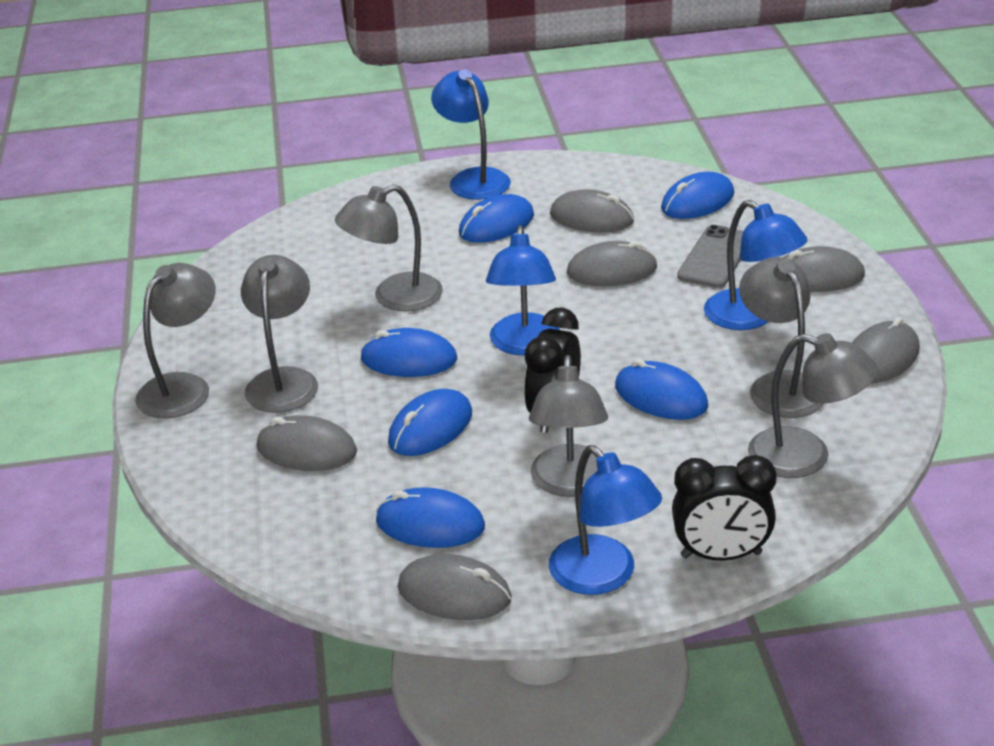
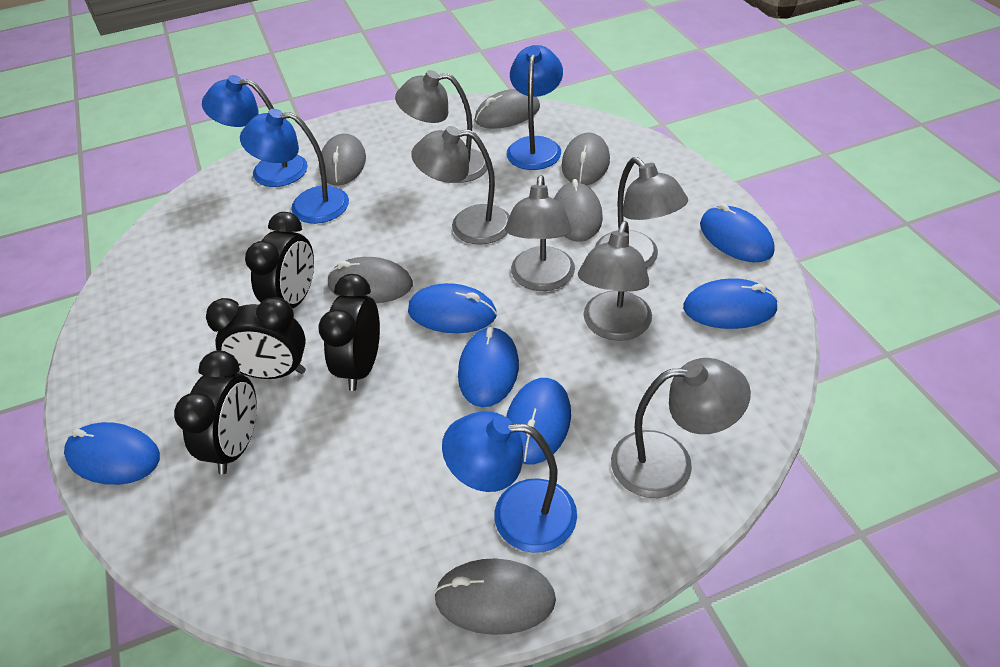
black clock: [524,308,581,433] [672,455,776,561] = 2 -> [174,350,257,474] [206,297,306,379] [245,212,314,308] [318,274,380,391] = 4
grey phone: [677,225,743,288] = 1 -> none = 0

